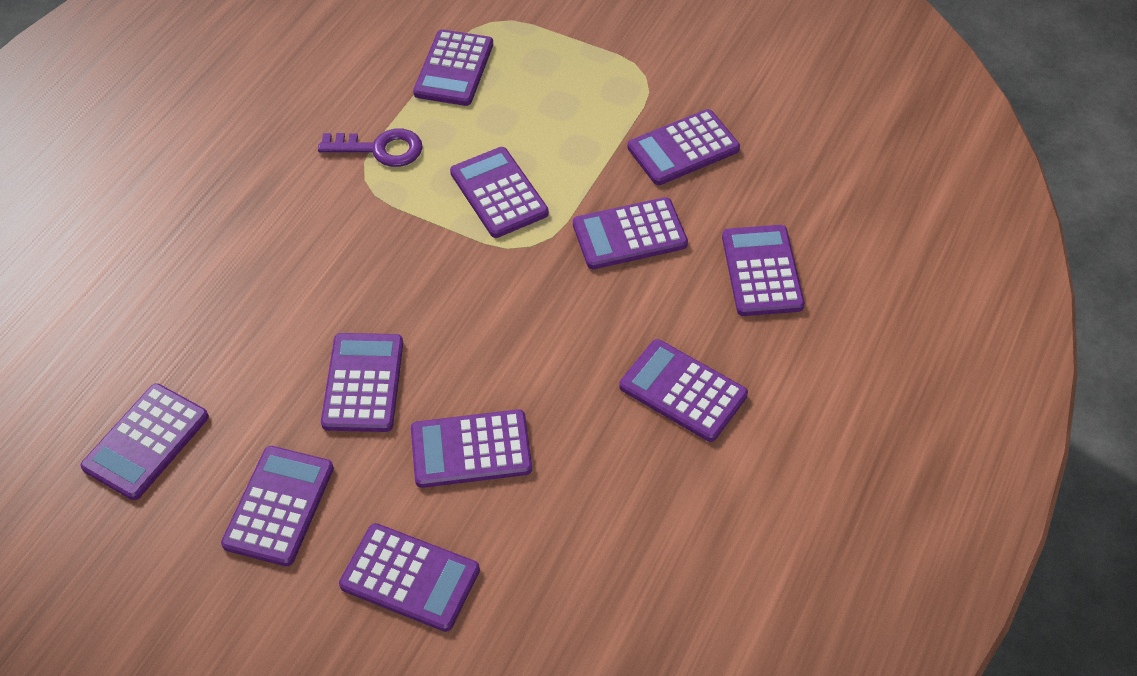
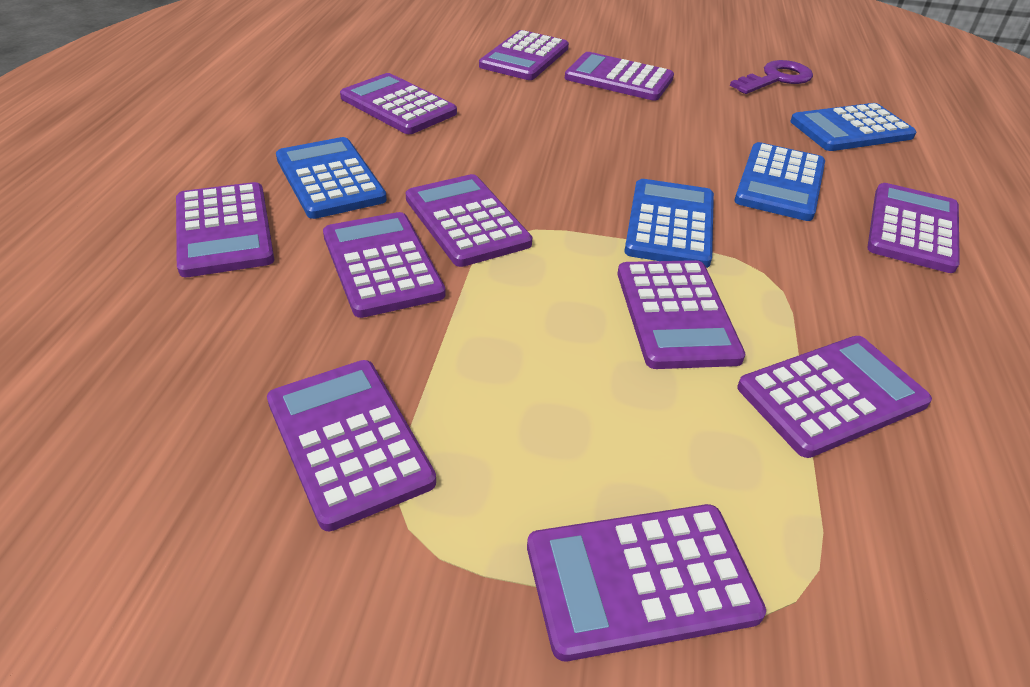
blue calculator: none = 0 -> [276,137,387,219] [624,179,714,268] [734,142,825,221] [790,103,916,151] = 4

